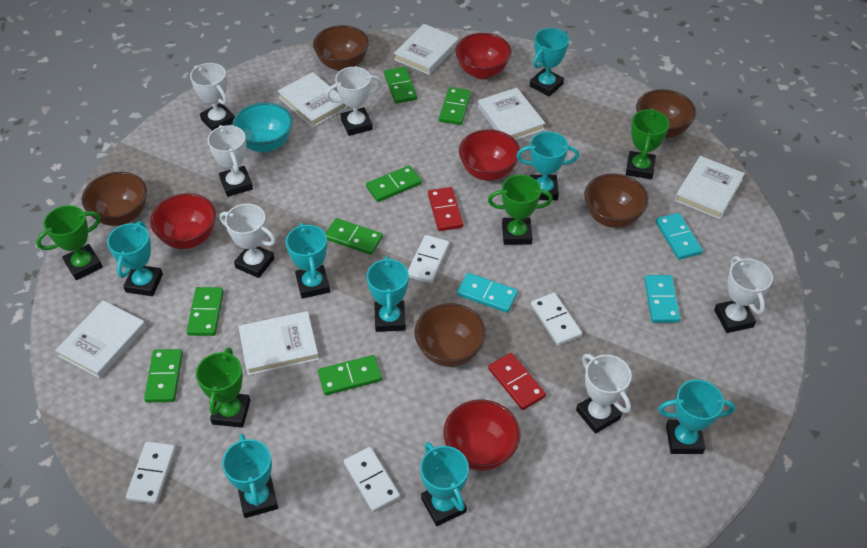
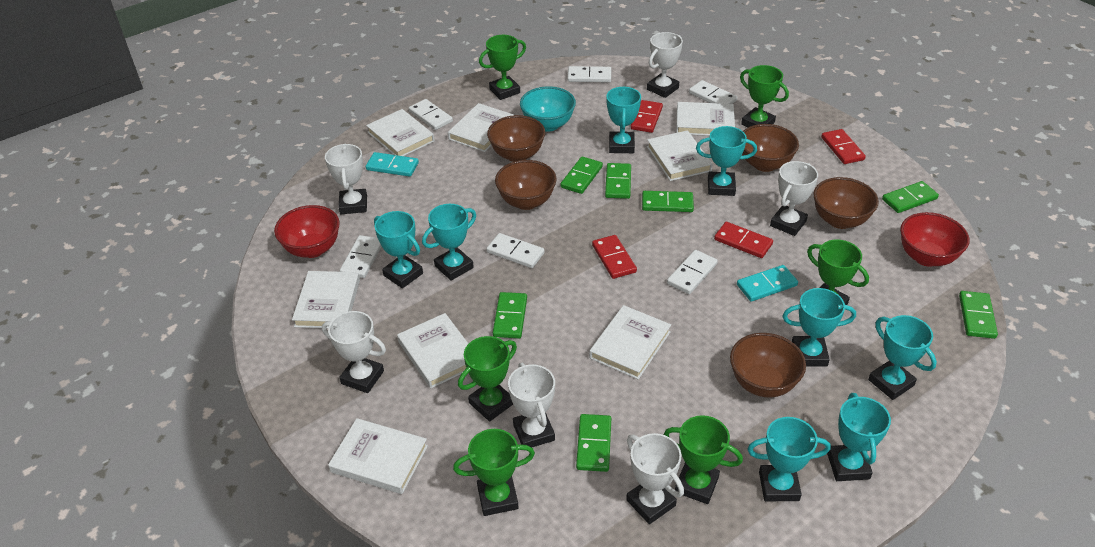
green trophy: [36,205,103,280] [196,348,250,428] [488,175,553,245] [626,109,670,179] = 4 -> [453,429,535,516] [458,336,517,422] [479,35,526,100] [664,415,743,504] [740,65,789,127] [807,239,869,305] = 6
red bowl: [150,193,216,249] [444,400,520,471] [455,33,512,79] [459,129,520,181] = 4 -> [274,205,340,258] [900,212,969,267] = 2
red domino: [428,187,463,231] [488,353,546,410] = 2 -> [592,235,637,279] [631,100,663,133] [714,222,773,258] [821,129,866,164] = 4
turquoise domino: [457,273,518,313] [644,275,681,323] [656,213,703,260] = 3 -> [366,152,419,177] [737,265,798,302] = 2
white book: [55,300,146,379] [238,311,319,376] [278,72,348,128] [394,24,459,75] [478,88,545,140] [675,156,745,219] = 6 -> [292,271,360,328] [328,418,428,494] [366,109,435,156] [397,313,468,388] [448,103,514,152] [589,305,671,380] [647,130,713,181] [677,102,735,136] = 8
white domino: [126,441,176,504] [344,447,400,512] [408,235,450,284] [531,293,582,346] = 4 -> [340,235,382,278] [409,99,453,130] [486,233,545,268] [568,66,611,82] [667,250,718,294] [689,80,737,104] = 6

